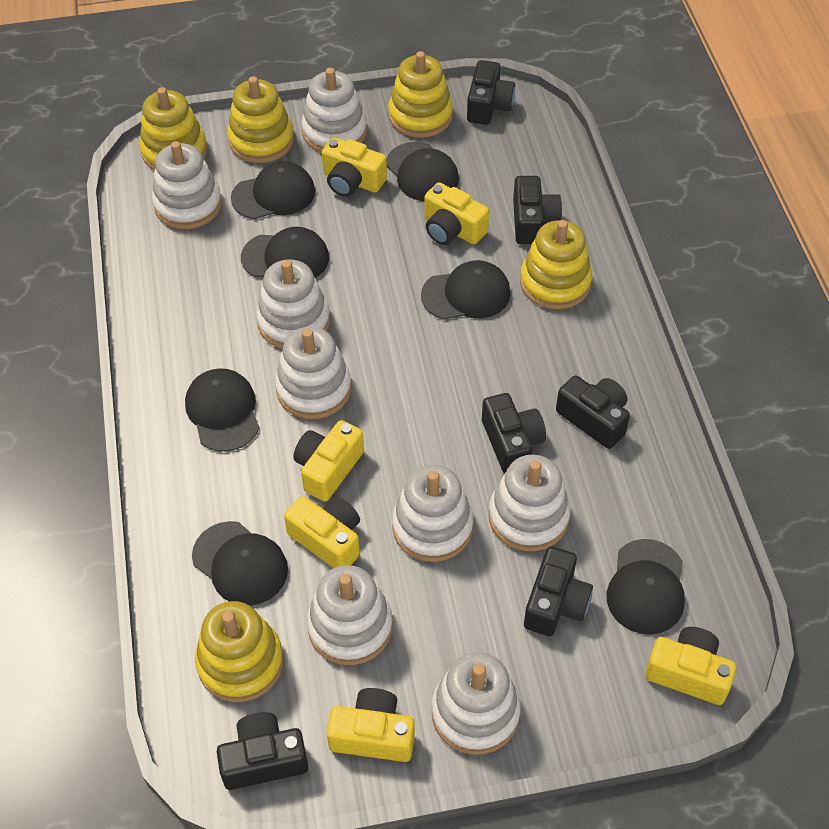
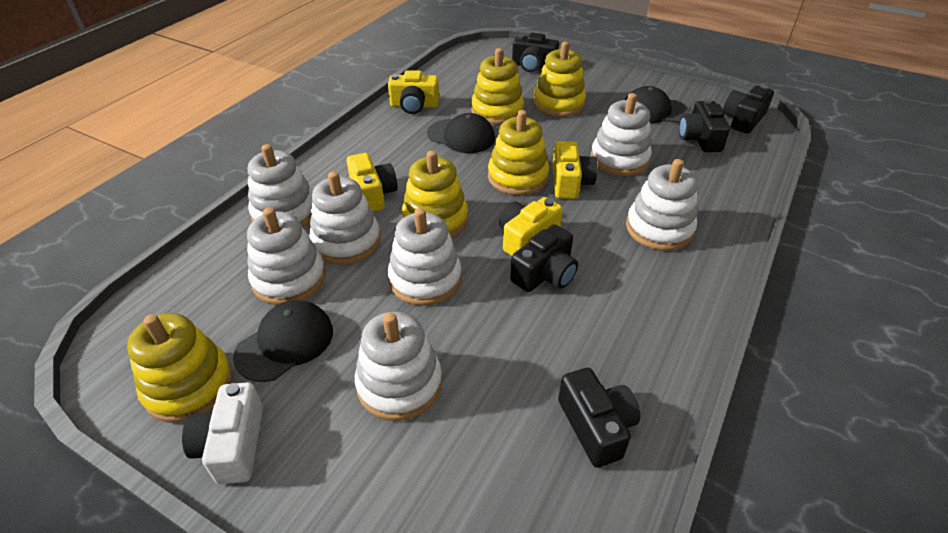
black camera: [217,712,308,790] [467,60,515,125] [482,393,546,474] [513,176,562,244] [524,546,593,636] [556,375,630,449] = 6 -> [510,224,578,292] [512,32,559,72] [558,368,640,468] [679,99,730,152] [723,85,774,134] = 5
black cap: [185,368,259,452] [192,521,288,606] [231,161,315,219] [241,227,329,278] [386,142,459,201] [421,260,511,320] [607,539,685,635] = 7 -> [233,300,333,382] [427,113,495,153] [625,86,690,123] = 3
white camera: none = 0 -> [182,382,263,484] = 1
white stacking toy: [152,141,222,229] [256,259,330,349] [275,327,351,419] [301,68,367,153] [307,565,393,665] [392,465,473,562] [431,652,521,755] [489,454,570,551] = 8 -> [247,208,326,305] [248,144,313,228] [309,171,381,265] [355,311,442,421] [388,208,462,306] [591,93,652,176] [626,159,698,251] = 7
yellow camera: [284,496,360,568] [294,420,364,502] [322,137,387,197] [326,688,415,762] [424,182,489,245] [645,627,736,705] = 6 -> [347,153,397,212] [388,70,439,114] [499,197,563,256] [553,141,598,199] = 4

